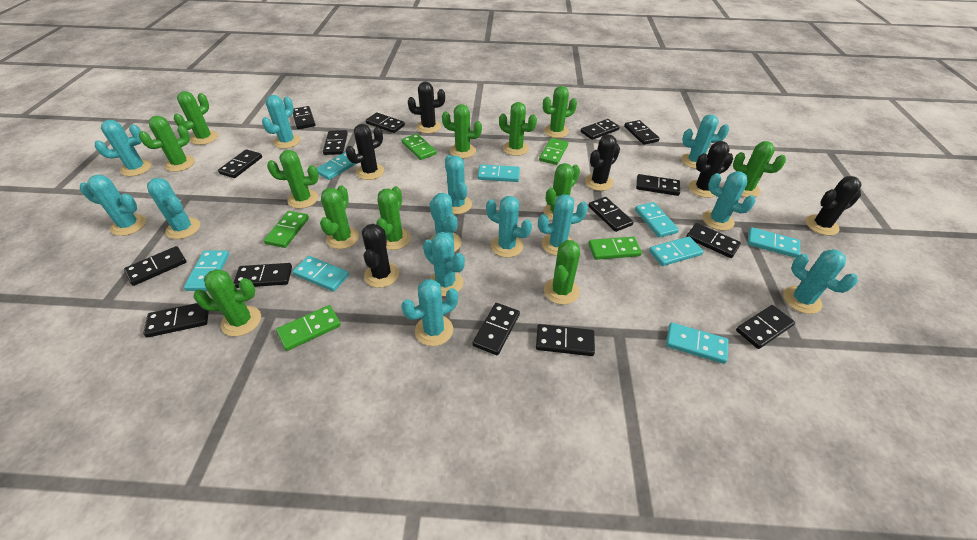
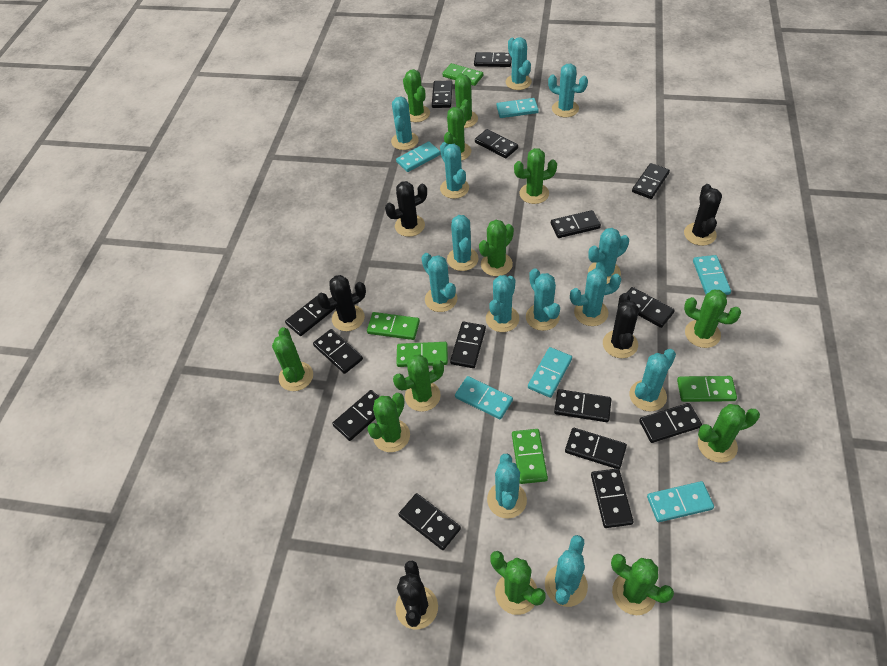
black cactus: [346,124,384,180] [362,223,399,288] [408,81,445,134] [585,134,620,191] [689,141,733,198] [805,176,862,236] = 6 -> [317,275,366,331] [385,181,427,237] [395,561,438,630] [603,293,639,358] [684,184,722,246] = 5
turquoise domino: [184,250,229,291] [292,256,349,291] [317,152,356,180] [478,164,520,182] [635,202,679,238] [649,236,704,266] [666,322,728,364] [747,227,800,258] = 8 -> [396,142,441,172] [455,376,513,419] [496,98,539,118] [528,347,572,398] [647,481,714,522] [693,255,731,295] = 6

